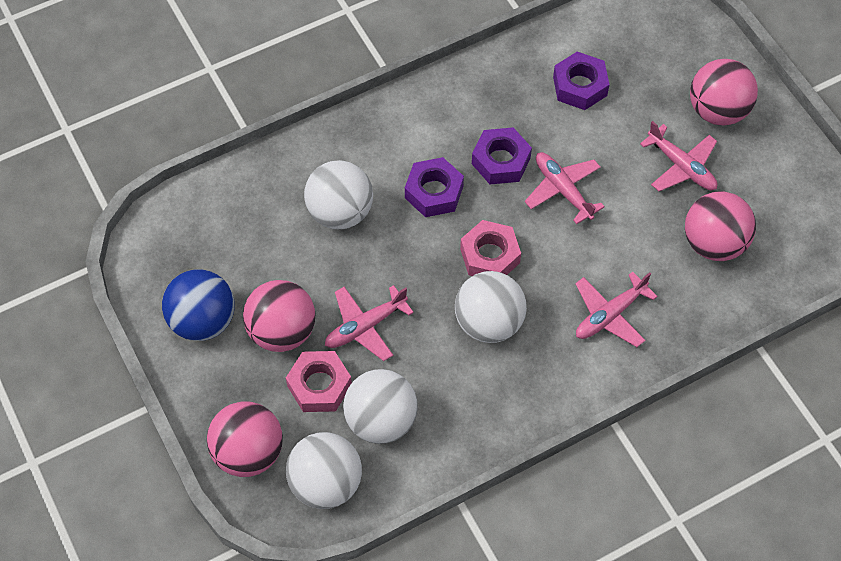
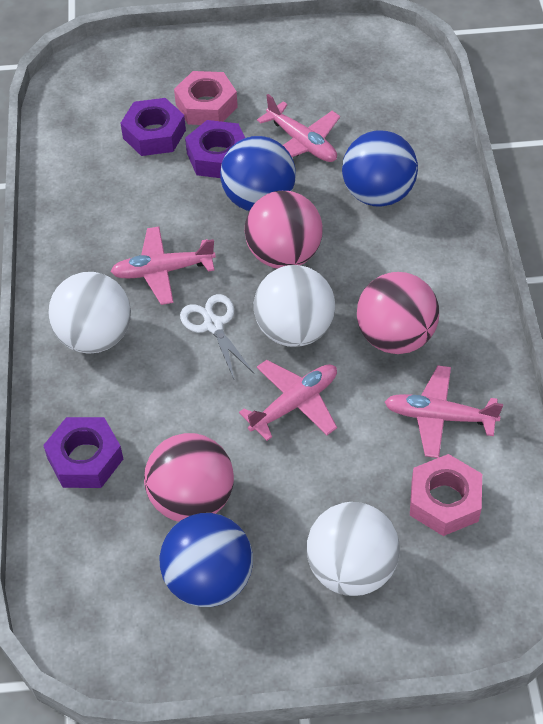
blue ball: [162,269,235,341] = 1 -> [160,513,253,607] [220,136,296,211] [342,131,418,207] = 3
pink ball: [207,401,283,477] [243,280,315,352] [685,192,756,261] [690,59,758,126] = 4 -> [144,433,234,522] [245,191,323,269] [357,272,439,354] = 3
white ball: [286,432,362,509] [304,160,373,229] [343,369,418,444] [455,271,527,343] = 4 -> [48,272,131,354] [254,265,335,347] [307,502,400,596] = 3
white scissors: none = 0 -> [180,294,254,381] = 1

